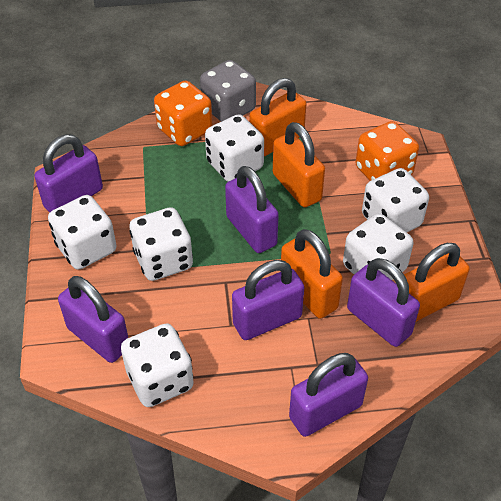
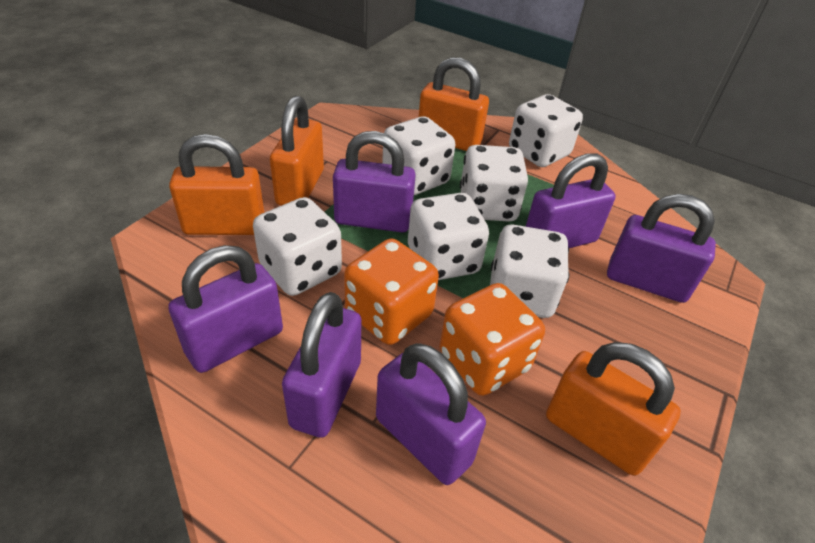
grey dice: [200,60,256,122] = 1 -> none = 0

